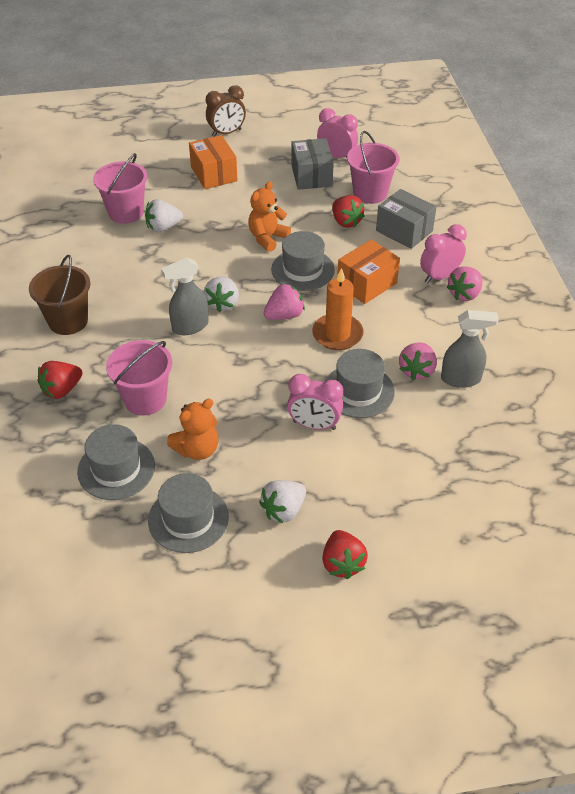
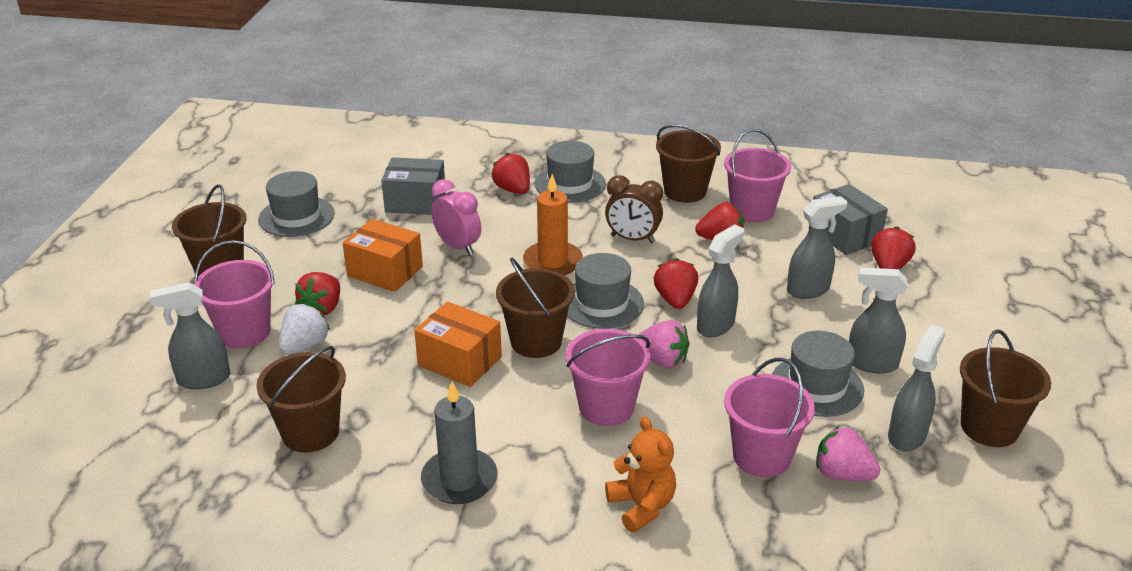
brown bucket: [29,255,90,335] = 1 -> [172,184,247,277] [256,346,346,453] [496,258,575,358] [656,124,721,203] [960,329,1051,447] = 5
grey candle: none = 0 -> [421,381,498,504] = 1
grey spray bottle: [161,257,209,335] [441,310,499,388] = 2 -> [149,282,230,389] [697,224,745,337] [787,196,847,299] [849,267,908,374] [888,324,946,452] = 5
orange teddy bear: [167,399,219,460] [248,181,291,252] = 2 -> [605,416,676,533] = 1
pink bucket: [93,153,147,224] [106,340,172,415] [347,131,400,204] = 3 -> [194,240,275,348] [566,329,651,426] [724,129,791,222] [724,358,815,477] = 4
pink clock: [287,374,343,430] [317,108,358,158] [420,224,467,284] = 3 -> [431,179,481,256] = 1
pink strawberry: [264,283,305,320] [399,342,437,380] [447,266,483,301] = 3 -> [638,320,690,368] [816,426,880,481] = 2
red strawberry: [38,361,83,399] [322,530,368,579] [332,195,365,228] = 3 -> [295,272,340,315] [492,153,530,194] [654,258,698,309] [695,202,744,240] [871,226,916,269] = 5
white strawberry: [145,199,183,232] [204,277,239,312] [259,480,306,523] = 3 -> [279,303,330,355] = 1

